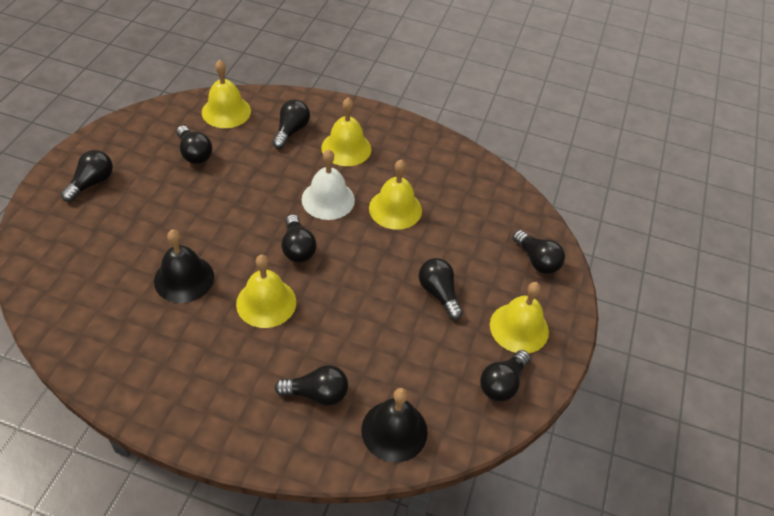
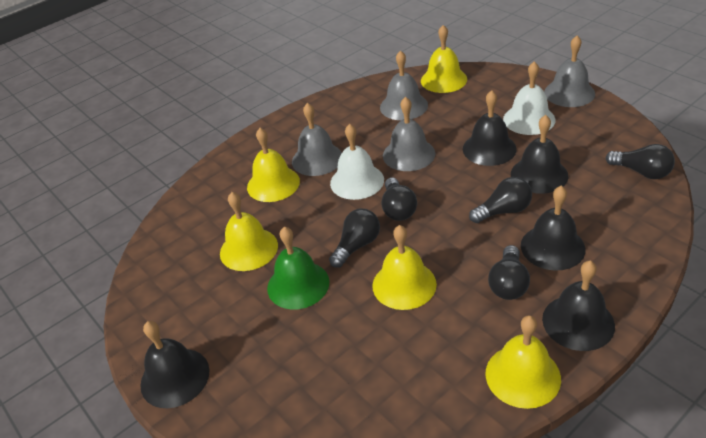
black bell: [154,230,214,303] [361,388,428,463] = 2 -> [140,321,209,408] [463,90,517,166] [511,115,568,194] [521,186,586,271] [542,260,615,351] = 5
black light bulb: [61,150,113,202] [176,126,212,164] [272,100,310,149] [275,365,348,406] [281,214,317,262] [419,258,463,320] [480,350,530,401] [513,230,565,274] = 8 -> [329,209,380,268] [382,177,417,221] [469,177,532,223] [488,245,530,300] [606,144,675,179] = 5
green bell: none = 0 -> [267,226,330,310] = 1
grey bell: none = 0 -> [292,103,342,176] [380,50,428,120] [383,97,435,171] [544,36,595,107] = 4
white bell: [302,149,355,220] = 1 -> [330,124,384,200] [503,61,555,135] = 2

